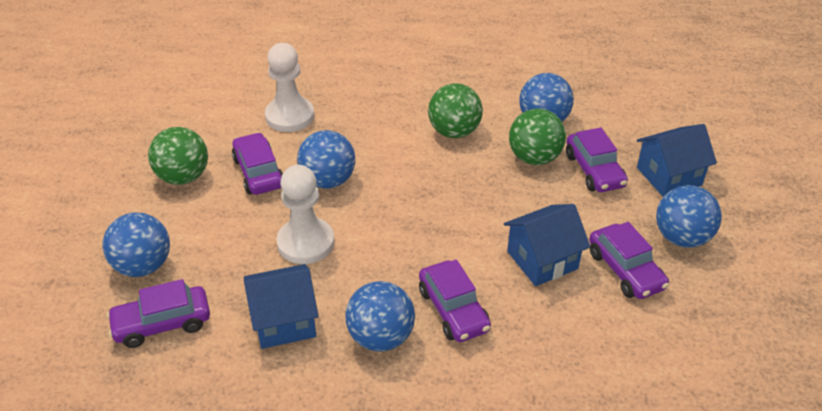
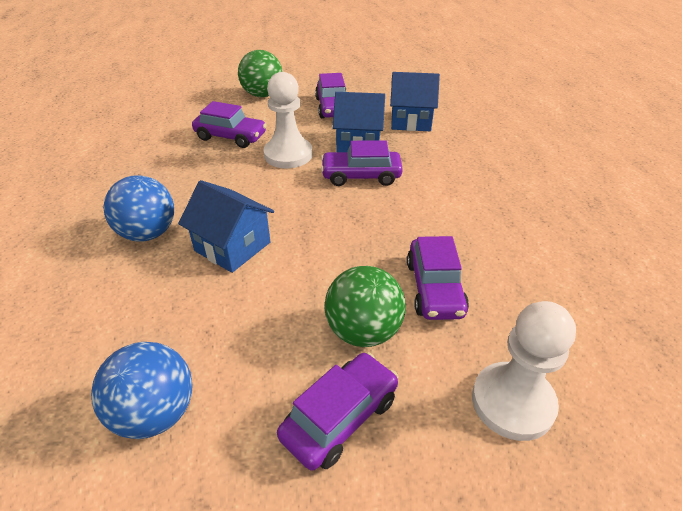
blue ball: [102,213,170,277] [297,130,355,189] [345,281,415,352] [519,73,574,122] [656,185,722,248] = 5 -> [91,342,193,439] [103,176,174,242] = 2
green ball: [148,127,208,185] [428,83,483,138] [509,109,566,165] = 3 -> [238,50,283,97] [324,266,405,347] = 2

